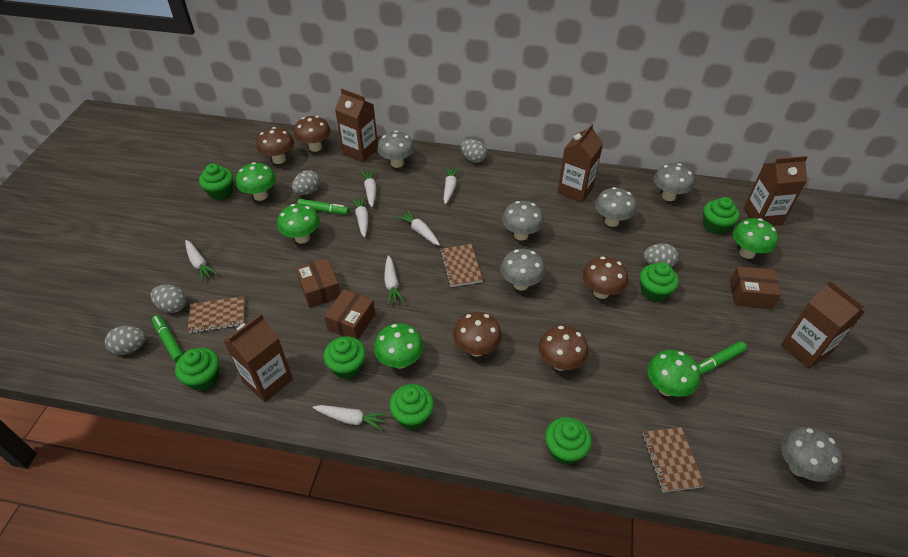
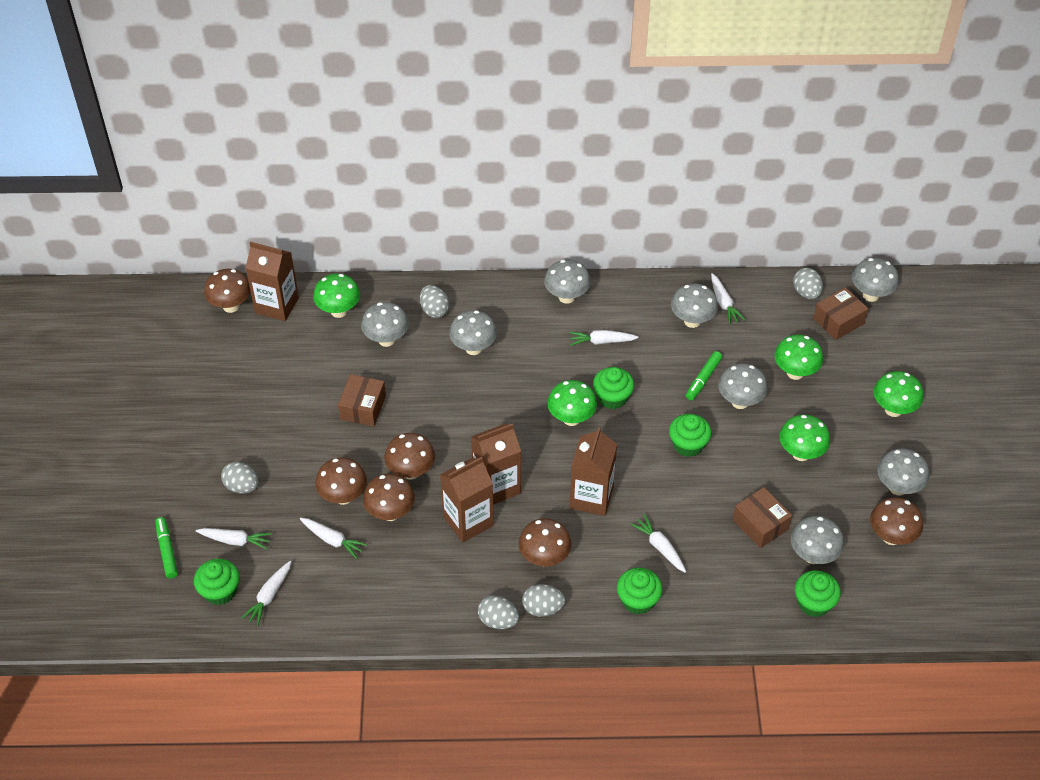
brown carton: [224,314,293,402] [335,89,378,162] [557,124,603,203] [744,156,807,226] [781,280,864,369] = 5 -> [246,242,299,321] [440,457,494,543] [471,423,521,504] [570,427,617,516] = 4
brown mushroom: [256,127,294,164] [294,116,331,152] [453,312,502,357] [539,325,589,371] [582,256,628,299] = 5 -> [204,269,251,313] [315,457,367,505] [363,474,415,521] [384,433,435,480] [519,518,572,567] [870,497,923,545] = 6
brown notebook: [188,296,244,333] [440,244,483,287] [643,427,705,492] = 3 -> none = 0
green cupcake: [175,348,219,391] [199,163,233,200] [324,336,366,379] [389,384,434,429] [545,417,592,465] [640,262,679,302] [703,197,740,235] = 7 -> [194,559,240,605] [593,367,634,409] [617,568,662,614] [669,414,712,457] [795,570,841,617] = 5
green marker: [152,315,183,362] [297,199,349,215] [698,341,747,375] = 3 -> [155,517,178,579] [686,351,723,400] = 2
grey mushroom: [377,131,415,168] [500,249,545,291] [502,201,544,240] [595,187,637,227] [654,163,694,201] [781,427,842,482] = 6 -> [361,302,409,347] [449,310,497,355] [544,260,591,304] [671,283,718,328] [718,364,768,409] [791,516,844,564] [852,258,899,302] [877,448,929,496] = 8
white carrot: [185,240,217,281] [313,405,388,431] [351,196,368,238] [360,169,377,207] [384,255,404,305] [396,210,440,246] [443,166,460,204] = 7 -> [196,528,272,550] [241,561,291,626] [300,518,367,559] [569,330,639,346] [630,514,686,573] [711,273,745,324] = 6

